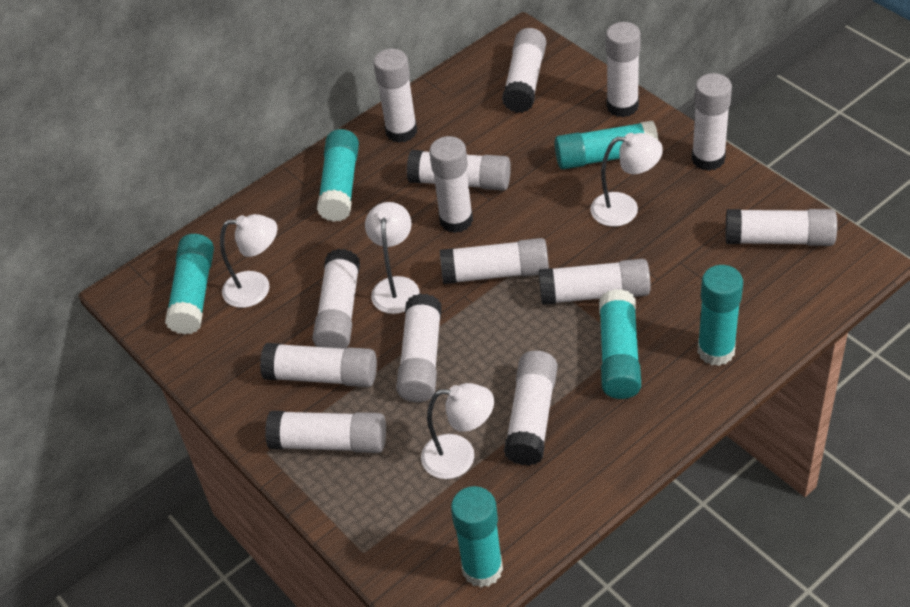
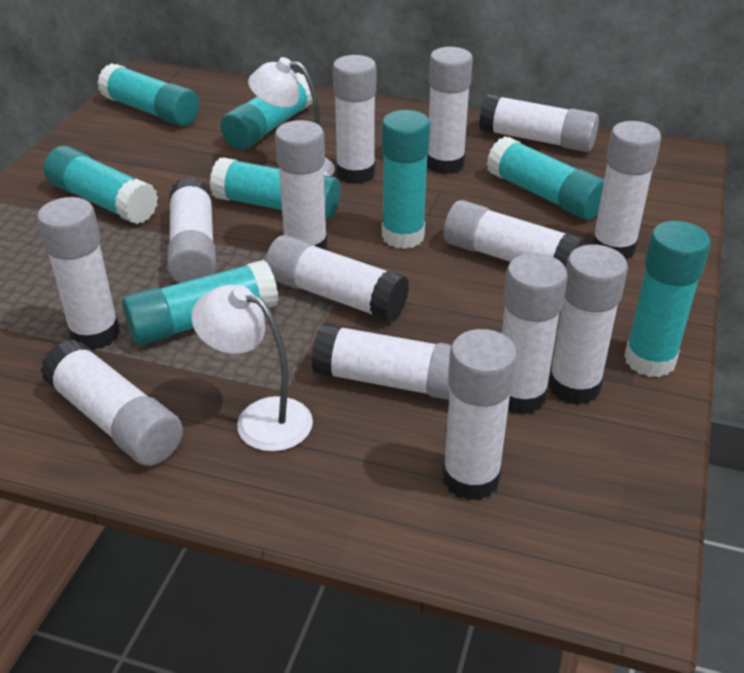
turquoise glue stick: [165,234,214,335] [317,129,359,222] [451,486,503,587] [555,121,659,170] [599,289,641,399] [697,265,743,366] = 6 -> [44,146,158,224] [97,63,199,126] [122,260,279,345] [210,157,340,220] [221,72,313,149] [382,110,430,249] [487,136,604,220] [624,221,711,377] = 8
white lamp: [220,214,277,308] [365,202,420,314] [421,383,494,479] [590,133,663,227] = 4 -> [191,285,313,451] [248,57,335,176] = 2

